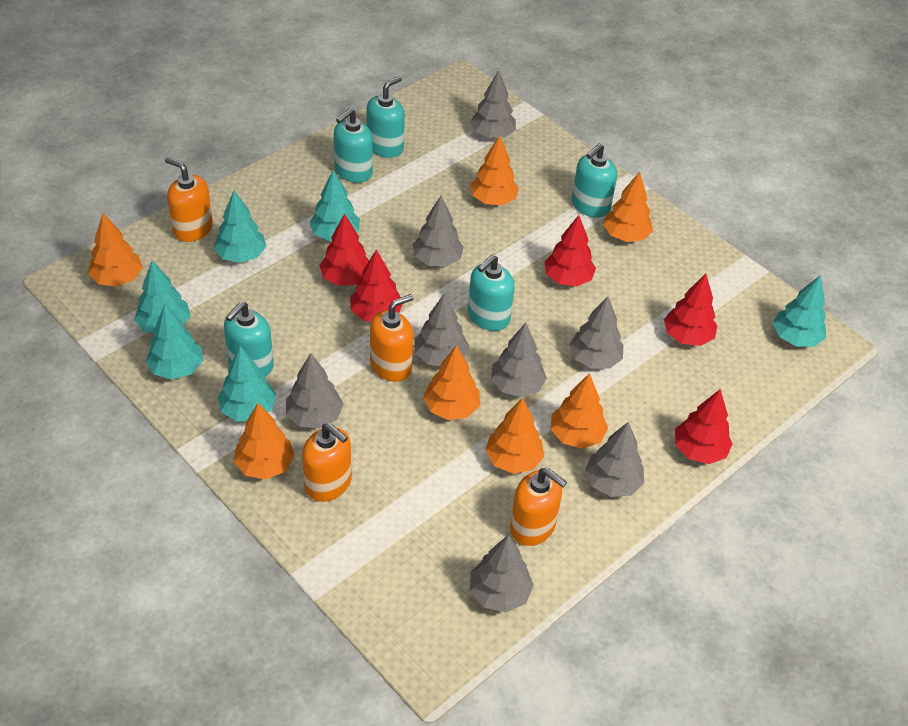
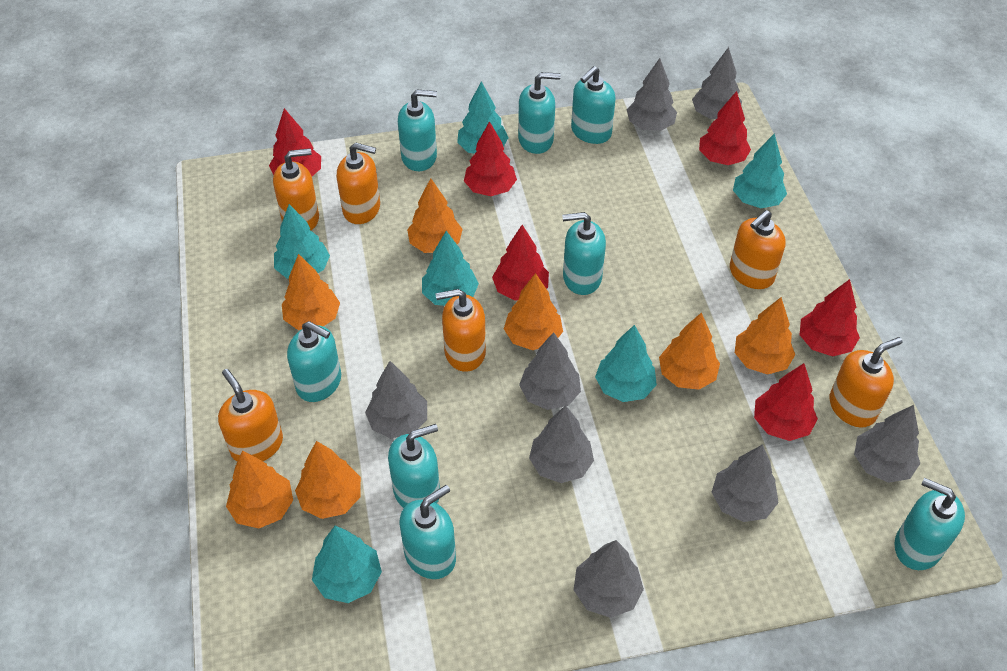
orange soap dispenser: [165,157,213,242] [302,423,352,502] [370,294,414,382] [510,468,567,546] = 4 -> [218,369,283,462] [273,148,319,230] [337,142,380,224] [435,289,486,372] [730,210,786,289] [830,337,902,427] = 6
red tree: [319,213,369,286] [350,249,403,321] [544,215,596,286] [664,274,718,346] [675,389,733,464] = 5 -> [269,108,321,176] [464,121,517,196] [492,225,549,301] [699,91,751,165] [754,363,818,441] [800,279,860,356] = 6
turquoise soap dispenser: [224,302,274,376] [334,108,373,183] [366,76,405,158] [468,255,514,331] [572,143,617,218] = 5 -> [287,321,341,402] [388,424,440,508] [398,90,437,171] [400,485,456,579] [518,72,561,154] [562,212,606,295] [571,66,615,144] [894,478,965,570] = 8

